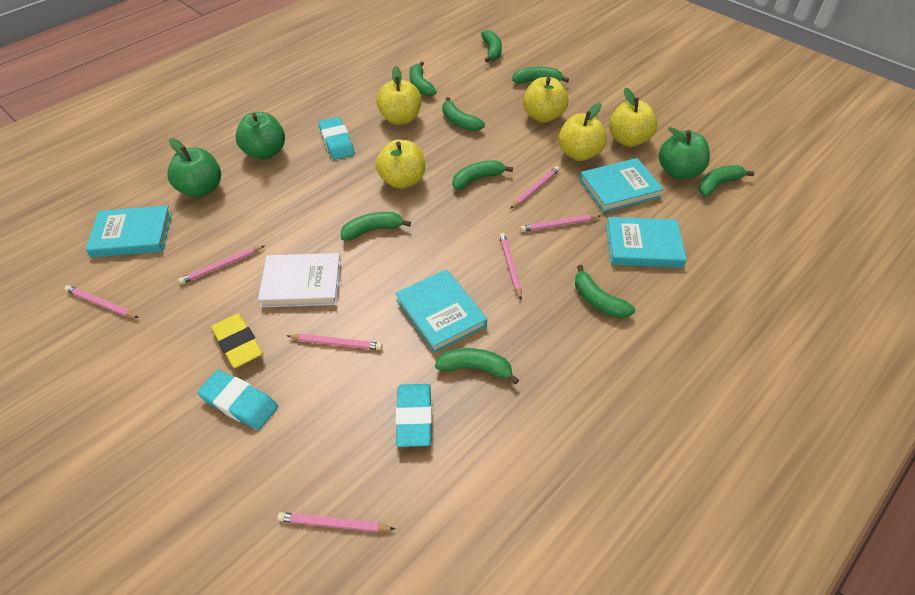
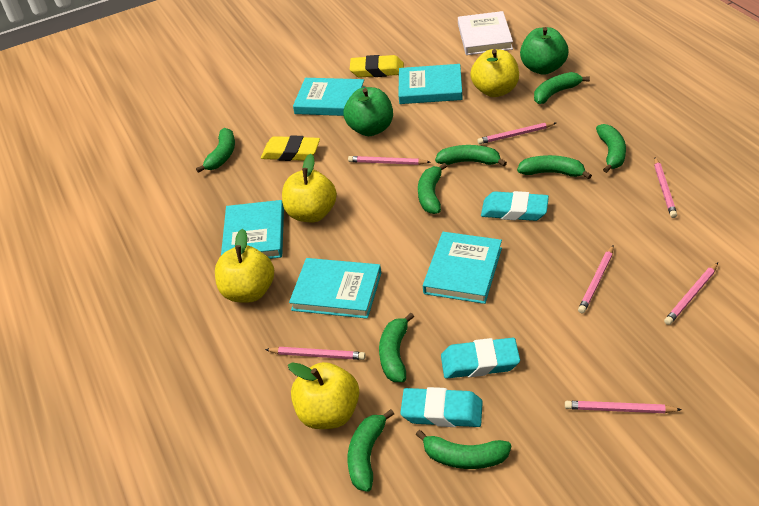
green apple: [167,138,221,197] [235,112,285,160] [659,127,710,179] = 3 -> [343,87,393,136] [520,27,569,75] = 2
turquoise book: [85,205,172,258] [395,269,487,353] [579,158,664,212] [606,217,687,268] = 4 -> [221,200,284,259] [289,258,381,319] [293,78,364,116] [398,64,463,104] [423,232,502,304] = 5
yellow apple: [376,66,422,125] [376,140,425,189] [523,77,568,123] [558,103,607,161] [609,87,658,147] = 5 -> [215,229,274,303] [282,154,337,222] [288,362,359,429] [470,49,519,97] = 4
yellow eraser: [211,313,263,368] = 1 -> [261,135,320,161] [350,55,404,77] = 2

